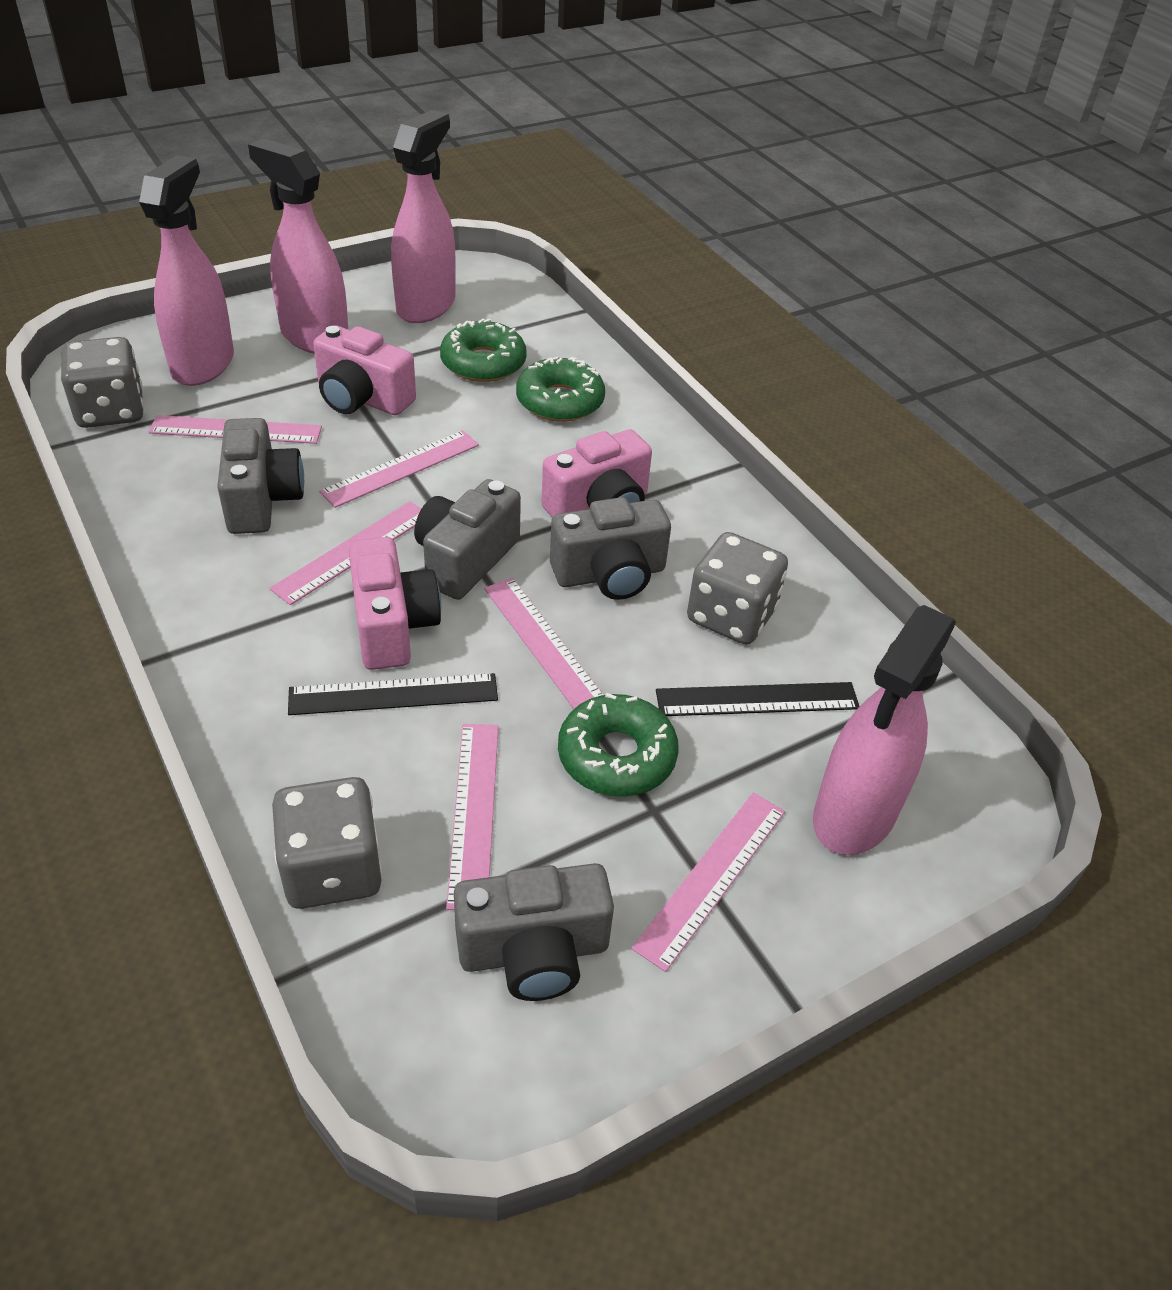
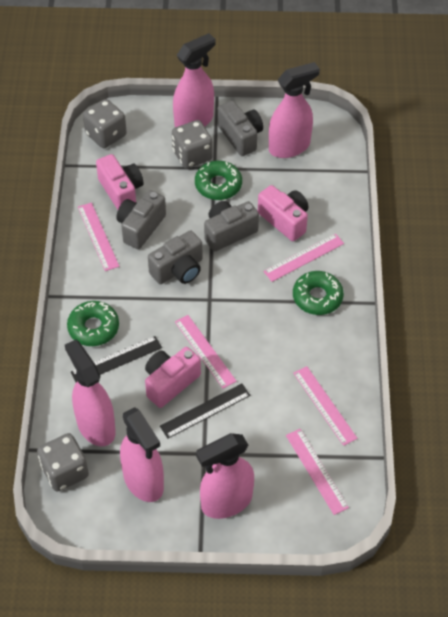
pink ruler: [149,415,322,444] [269,501,421,605] [319,430,479,508] [446,724,499,910] [484,578,603,709] [631,793,785,972] = 6 -> [78,203,119,271] [175,315,237,389] [263,234,344,282] [286,429,349,515] [293,366,358,446] = 5
pink spray bottle: [139,155,234,386] [248,138,348,354] [391,110,456,323] [813,605,956,855] = 4 -> [65,339,116,446] [120,407,164,502] [173,33,215,127] [196,433,254,519] [269,62,320,158] = 5

